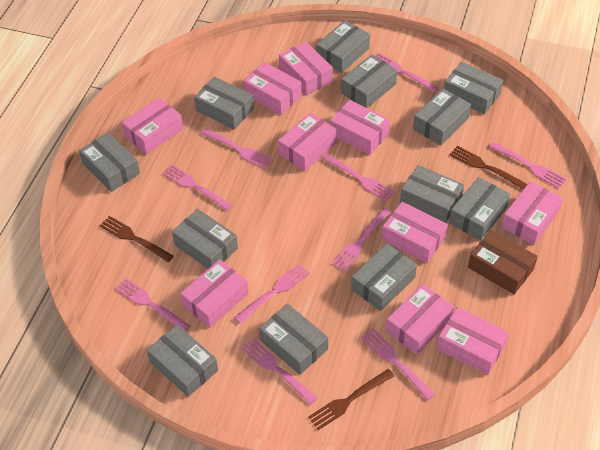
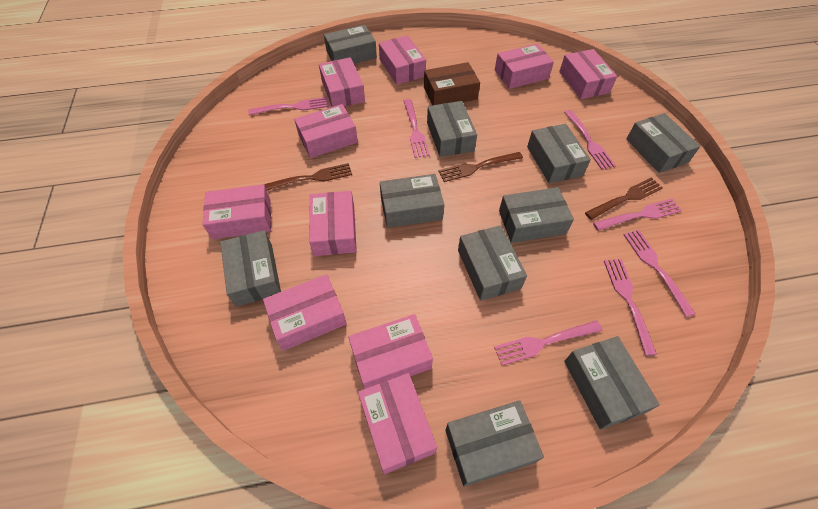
grey box: [79,133,140,192] [147,325,218,397] [172,209,238,269] [194,77,254,129] [259,303,328,375] [316,20,370,73] [341,55,397,108] [351,244,417,311] [400,165,464,223] [413,89,471,146] [444,62,503,114] [449,177,510,241] = 12 -> [220,230,281,307] [324,25,377,64] [380,174,444,228] [427,101,477,157] [445,400,544,487] [458,225,527,301] [499,187,574,243] [527,124,591,183] [564,336,660,430] [626,113,700,173] = 10
pink fork: [115,278,190,331] [163,164,232,211] [201,128,273,170] [234,264,310,324] [241,338,317,405] [322,154,395,202] [332,208,391,272] [361,328,435,400] [375,53,438,92] [489,142,566,188] = 10 -> [248,97,329,115] [404,99,430,158] [494,320,603,365] [564,110,616,170] [593,199,682,231] [604,259,657,356] [623,230,696,317] = 7

